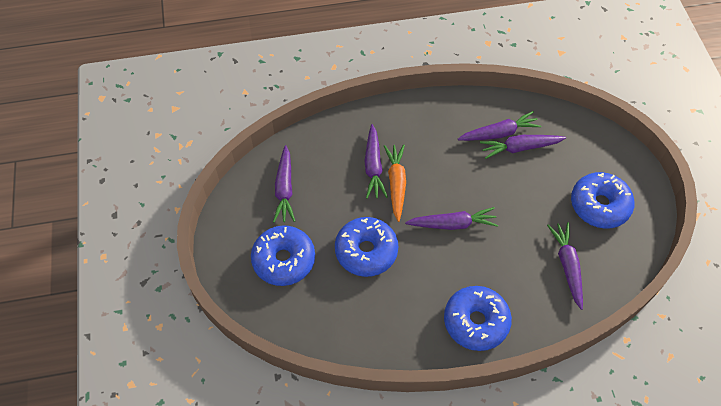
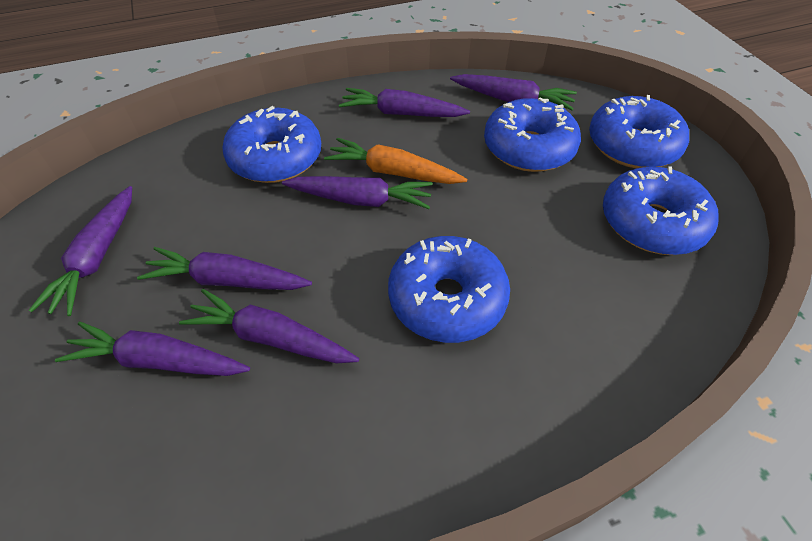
blue donut: [251,225,315,286] [335,217,398,277] [444,286,512,351] [571,172,634,229] = 4 -> [222,106,321,183] [388,236,510,343] [484,97,581,172] [589,95,689,168] [603,166,719,255] = 5
purple carrot: [273,145,295,223] [365,124,388,199] [405,207,498,230] [458,111,541,141] [480,135,566,159] [547,222,583,310] = 6 -> [29,186,132,316] [55,322,250,376] [137,247,312,290] [179,289,359,364] [282,176,433,209] [339,88,470,117] [450,74,577,110] = 7

